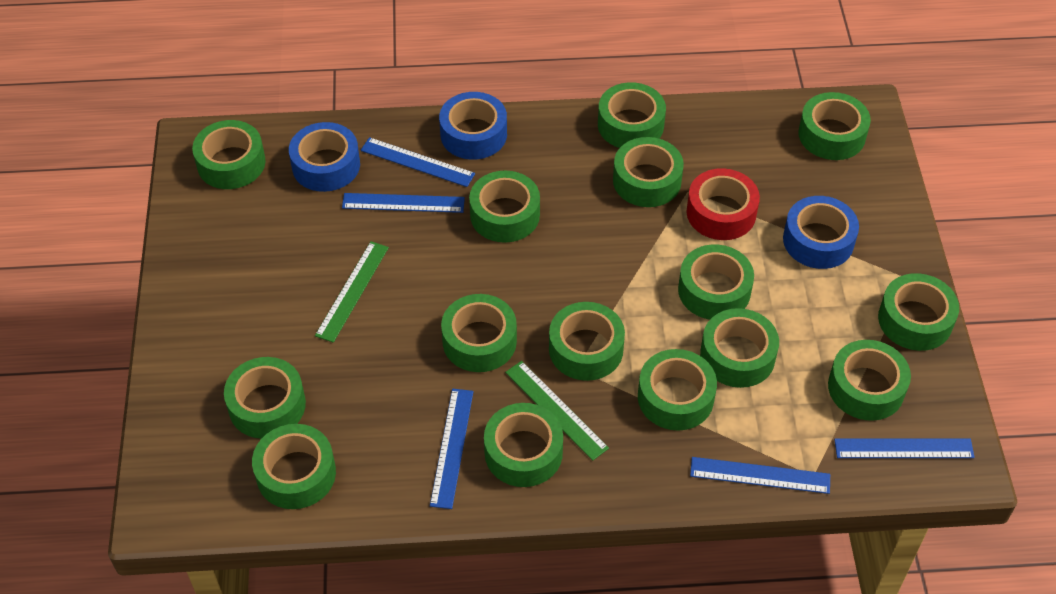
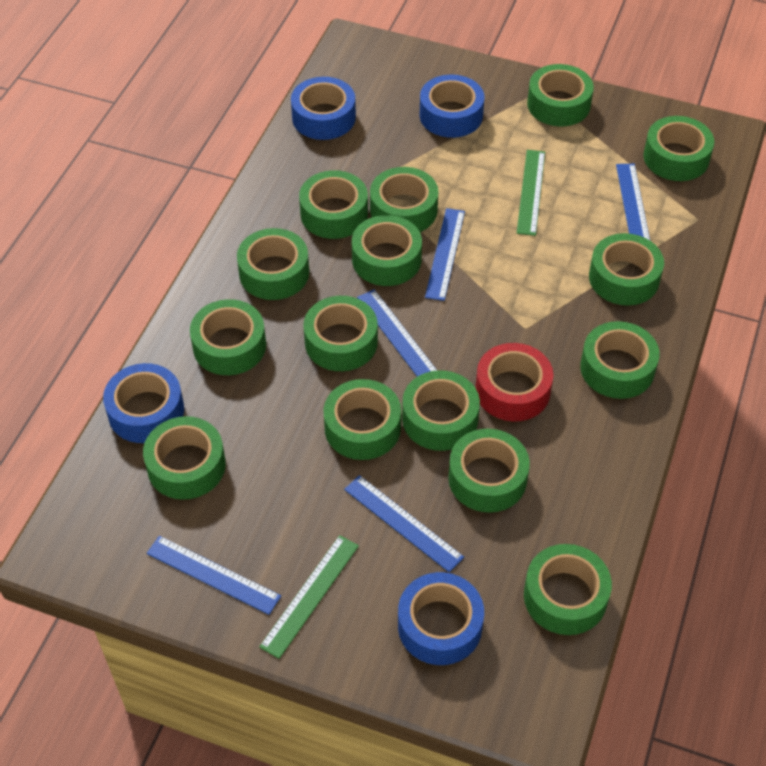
blue tape: [289,122,360,192] [439,92,507,160] [783,196,859,269] = 3 -> [103,363,184,443] [291,77,356,140] [398,572,484,665] [419,75,484,138] = 4

